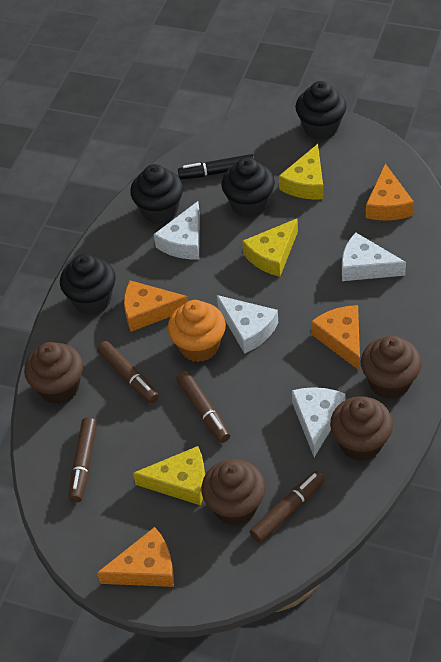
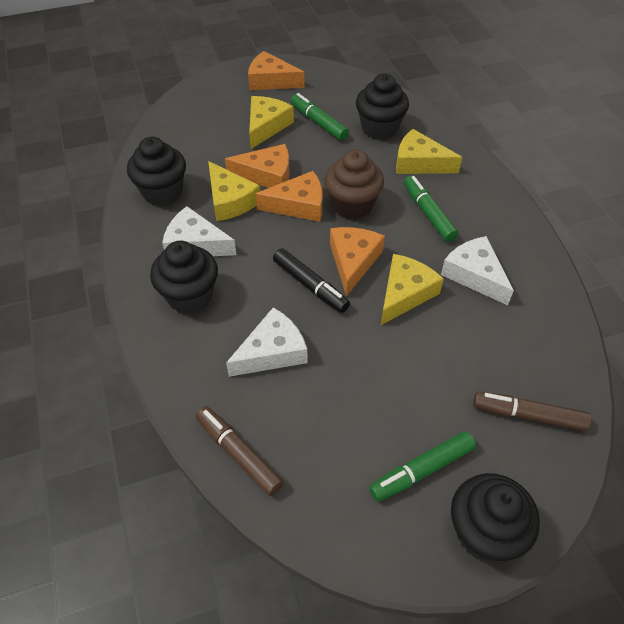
brown cupcake: [24,342,83,404] [201,459,265,525] [330,396,393,461] [361,336,422,399] = 4 -> [324,150,384,219] = 1
brown marker: [69,418,97,502] [97,341,159,404] [176,371,230,443] [250,471,325,543] = 4 -> [196,406,284,496] [473,391,591,432] = 2
green marker: none = 0 -> [290,93,349,141] [369,431,476,502] [404,176,458,242] = 3
orange cupcake: [168,300,226,362] = 1 -> none = 0
white cheese: [154,201,200,260] [217,295,278,354] [292,387,345,457] [342,233,406,281] = 4 -> [162,206,236,256] [226,307,307,377] [441,236,514,305] = 3
yellow cheese: [133,446,205,505] [242,218,298,277] [279,144,323,199] = 3 -> [208,161,260,221] [249,96,294,149] [381,254,444,325] [396,129,462,174] = 4

